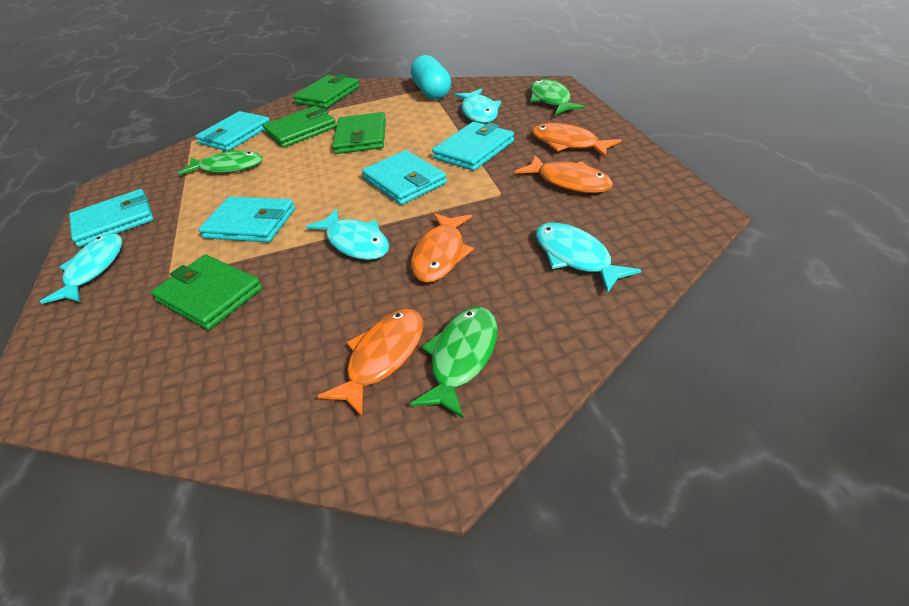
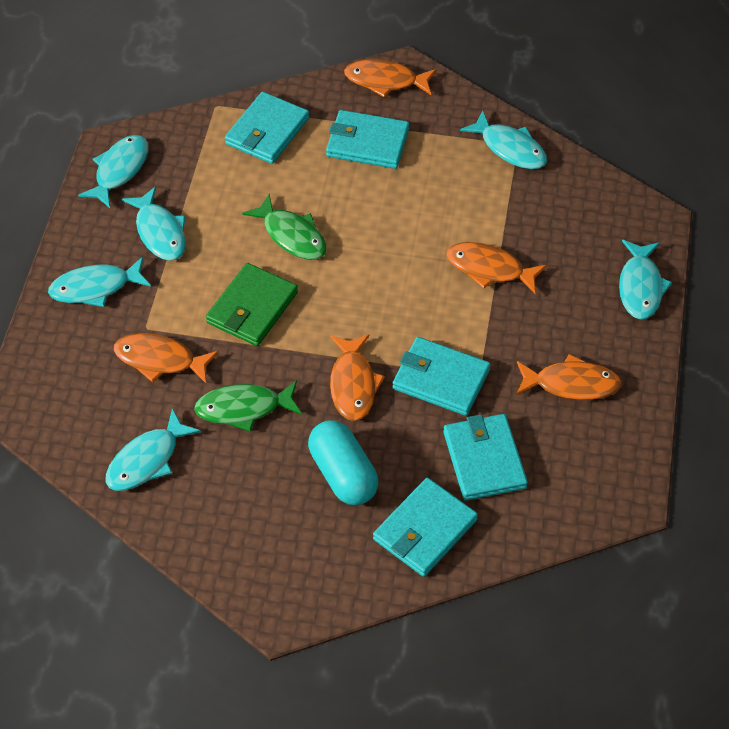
green fish: [178,150,263,175] [410,307,497,419] [530,79,585,115] = 3 -> [194,380,302,432] [242,194,327,260] = 2
green wallet: [151,255,262,330] [263,106,337,148] [293,74,360,108] [332,112,386,154] = 4 -> [206,263,298,346] = 1
orange fish: [317,309,424,417] [411,213,474,283] [515,155,613,193] [532,123,621,157] = 4 -> [114,333,218,383] [330,334,385,421] [344,59,436,97] [446,242,547,294] [516,354,621,400] = 5
turquoise fish: [40,234,122,304] [306,209,389,260] [455,88,501,123] [536,223,642,293] = 4 -> [48,257,151,307] [78,135,148,208] [106,409,201,491] [122,187,186,261] [460,110,547,169] [619,240,672,320] = 6

